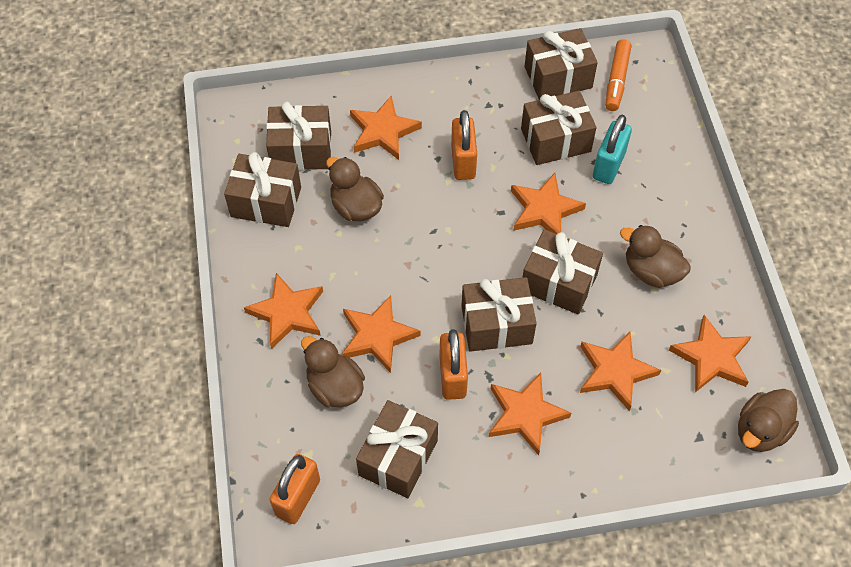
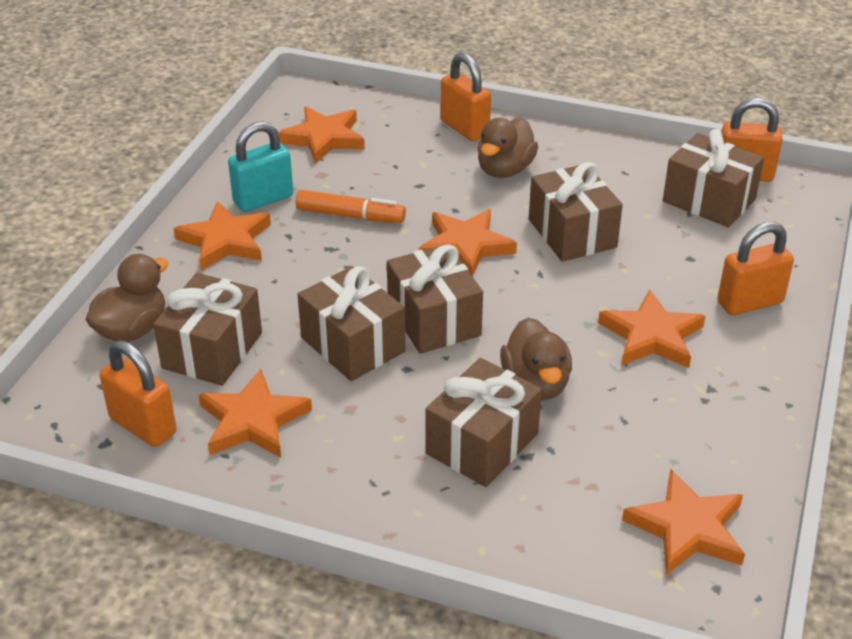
brown duck: [301,336,365,408] [326,157,384,222] [620,225,691,288] [738,389,799,452] = 4 -> [86,254,169,342] [477,118,538,178] [500,318,572,401] = 3
brown gift: [224,152,301,227] [266,102,332,170] [356,400,438,498] [461,277,537,352] [521,91,597,165] [522,229,603,315] [525,28,598,100] = 7 -> [153,273,262,386] [297,266,406,381] [387,244,483,354] [426,358,542,487] [529,162,623,262] [663,129,764,227] = 6
orange padlock: [270,454,320,524] [439,329,468,400] [451,110,477,180] = 3 -> [100,340,177,447] [441,52,491,141] [718,222,794,315] [722,98,783,182] = 4
orange star: [244,273,323,349] [342,295,421,373] [350,95,422,160] [489,373,571,455] [511,173,586,234] [580,332,661,411] [669,315,752,392] = 7 -> [173,201,271,270] [198,369,312,458] [278,106,365,164] [419,209,517,277] [598,290,705,368] [622,469,745,575] = 6

